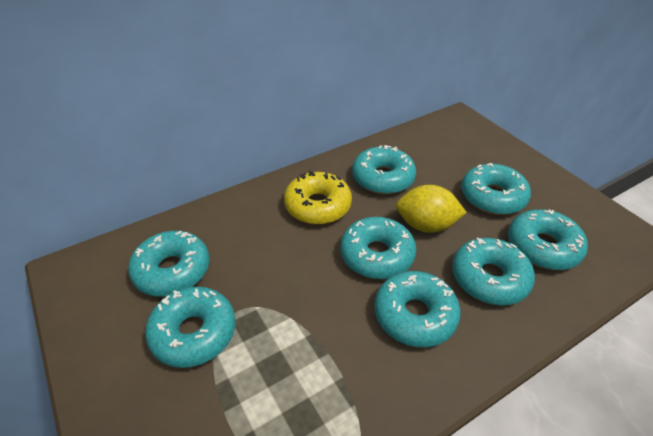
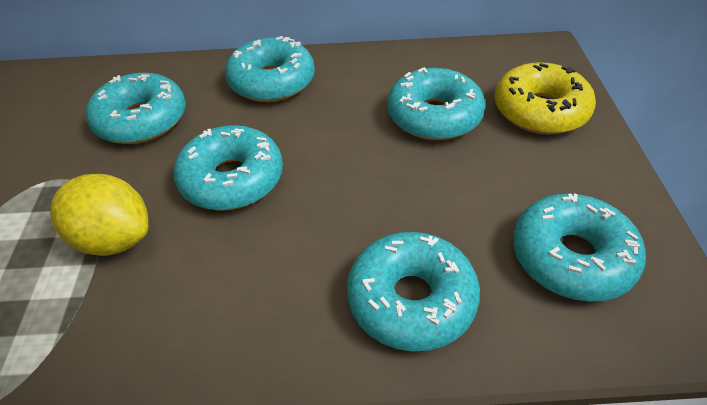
turquoise donut: [128,231,209,297] [145,287,236,368] [340,217,416,279] [352,145,416,194] [374,271,461,347] [452,237,535,305] [461,163,531,215] [508,209,588,270] = 8 -> [86,73,186,144] [173,125,283,211] [225,36,315,102] [347,232,480,351] [387,67,485,140] [513,193,646,302] = 6

